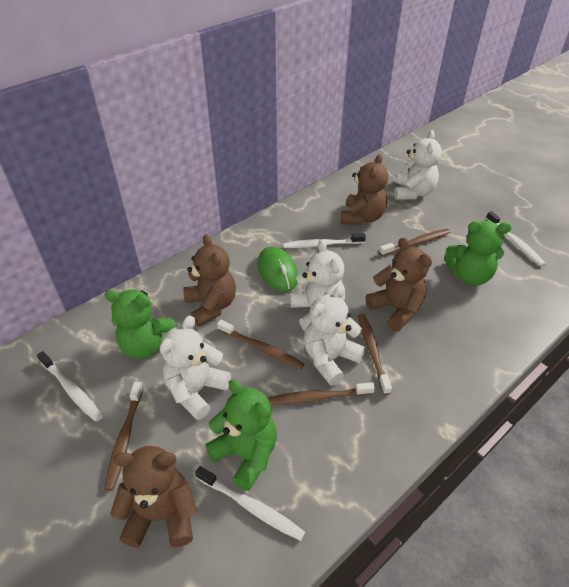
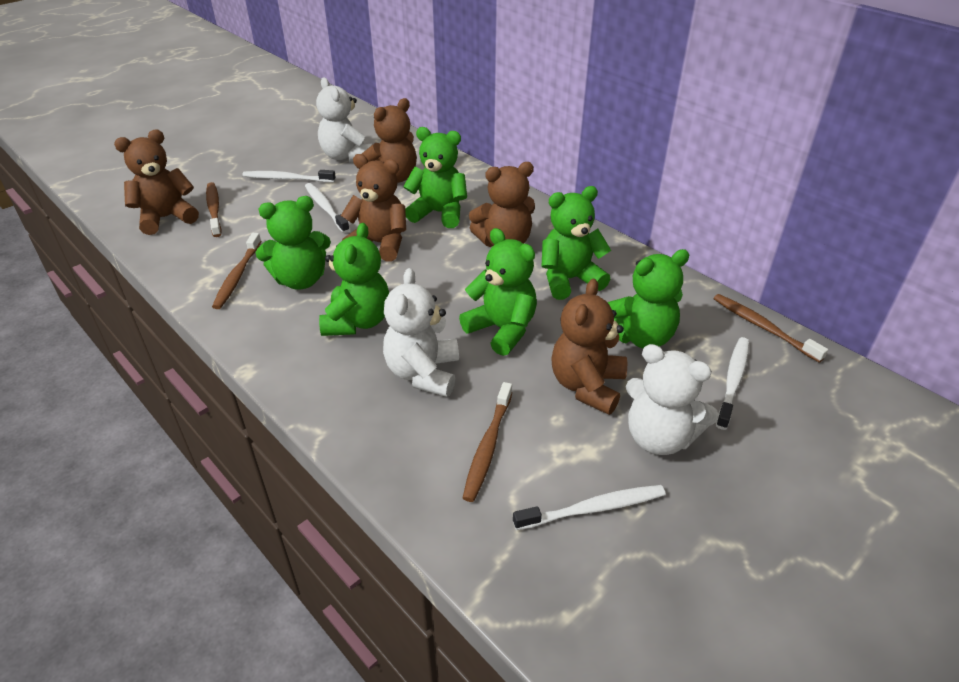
brown teddy bear: [110,446,197,548] [183,234,236,327] [341,154,388,225] [366,237,432,331] = 4 -> [114,130,199,235] [341,154,406,262] [362,98,417,183] [469,162,535,247] [551,279,627,415] = 5
brown toothbrush: [104,382,143,491] [217,320,304,369] [267,382,375,405] [358,313,392,395] [379,229,451,256] = 5 -> [206,182,221,237] [212,233,262,309] [463,382,512,502] [713,294,828,363] = 4
green mouse: [257,246,298,292] = 1 -> none = 0
green teddy bear: [104,290,178,359] [205,379,277,491] [444,221,512,286] = 3 -> [256,196,331,290] [319,223,389,336] [403,127,467,228] [459,228,537,356] [542,186,611,300] [607,249,689,348] = 6
white teddy bear: [160,316,231,420] [290,240,345,331] [304,285,365,386] [394,130,442,200] = 4 -> [316,77,372,163] [383,268,459,397] [626,344,719,455] = 3

